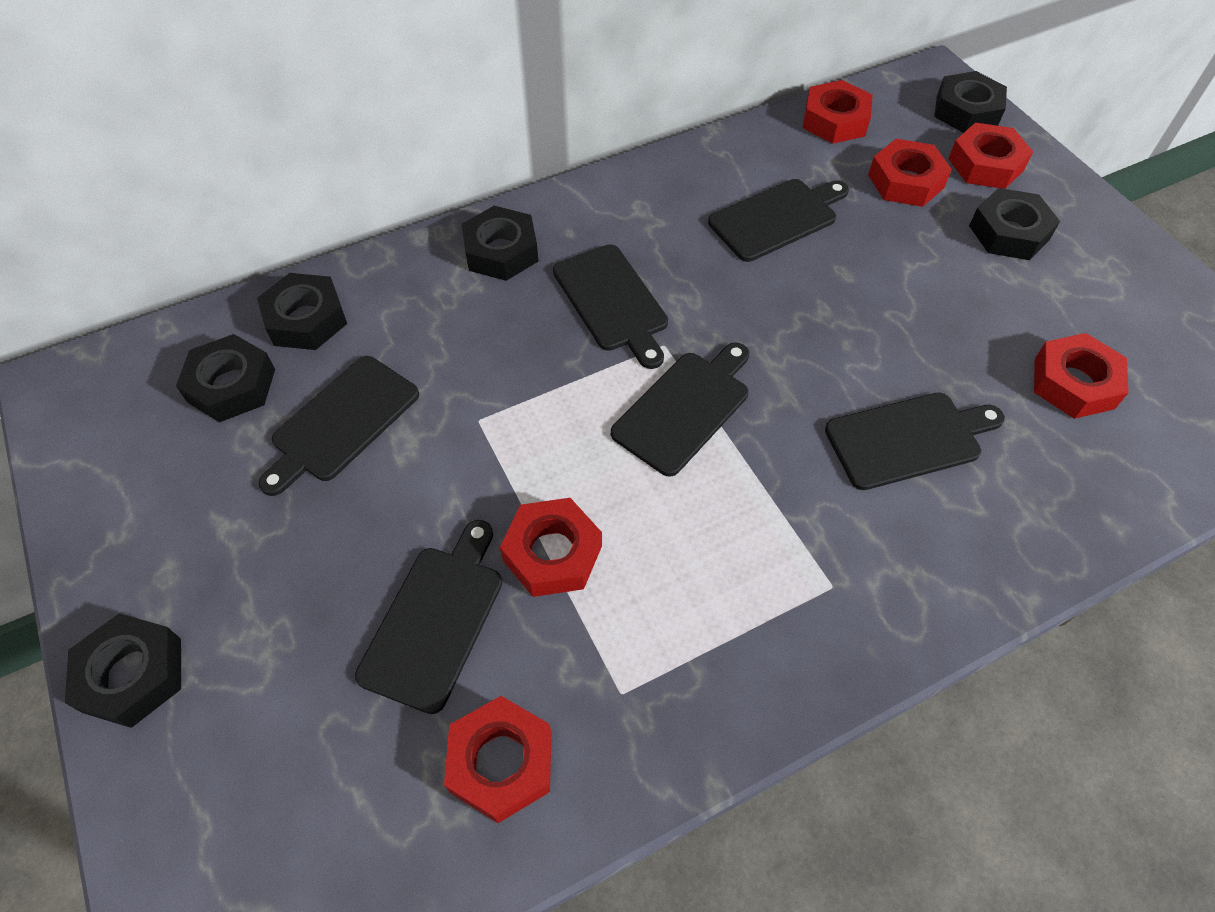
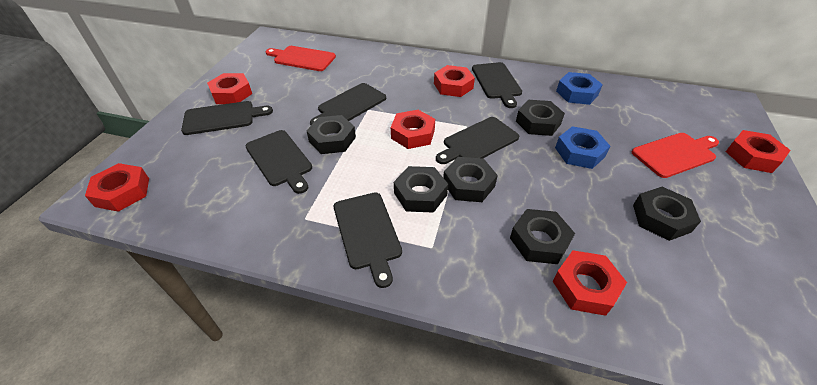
blue nut: none = 0 -> [555,126,610,169] [556,72,603,105] = 2
red cutting board: none = 0 -> [266,46,336,71] [632,133,719,178] = 2

